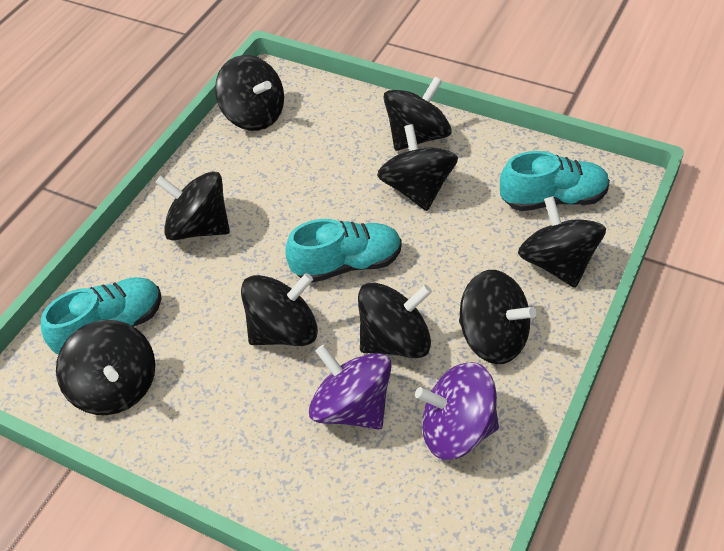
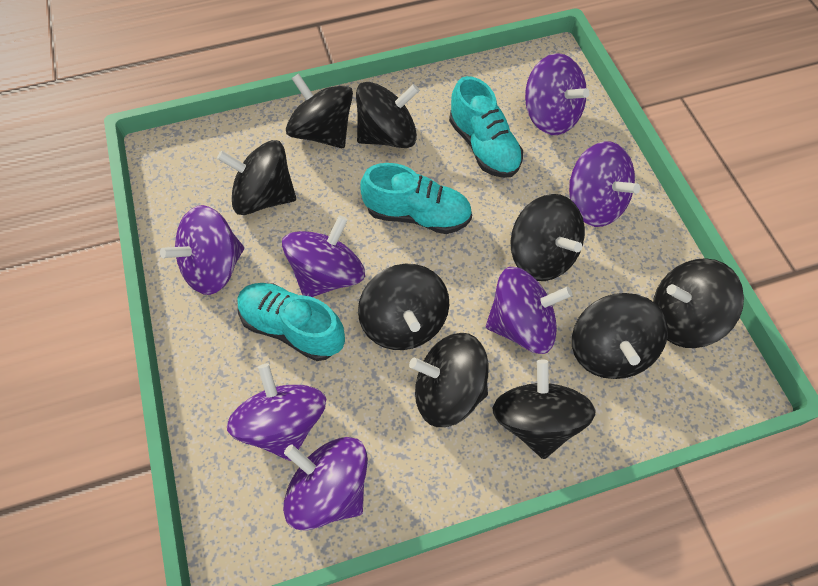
purple spinning top: [309,345,392,430] [415,362,499,460] = 2 -> [160,205,244,295] [227,364,326,461] [282,215,365,297] [283,437,368,531] [486,267,572,354] [525,53,590,135] [569,141,640,227] = 7

